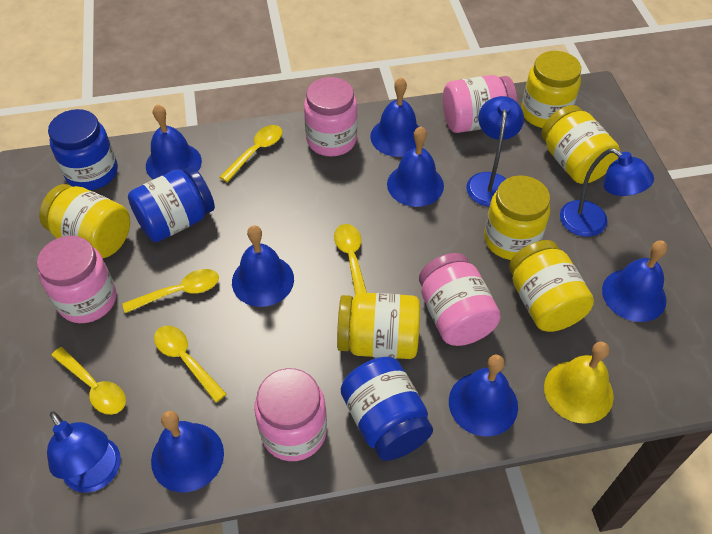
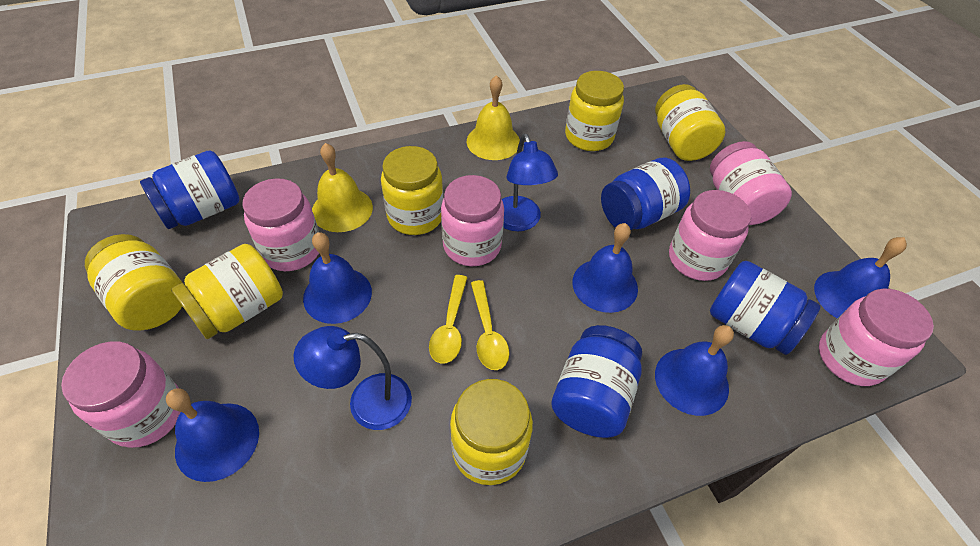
blue bell: [146,104,202,179] [151,411,224,492] [232,225,294,307] [370,77,419,157] [387,127,444,207] [449,355,518,437] [602,240,668,322] = 7 -> [166,388,259,482] [303,232,372,324] [572,223,638,313] [655,325,734,416] [814,237,907,318] = 5
blue jar: [48,109,118,190] [128,166,215,242] [341,357,433,461] = 3 -> [140,151,240,229] [551,325,642,438] [601,158,690,230] [710,261,821,355] = 4
blue lamp: [47,411,121,493] [466,96,524,207] [560,148,654,237] = 3 -> [294,326,412,430] [502,134,558,231] = 2
pink jar: [37,236,116,323] [254,368,327,461] [304,77,358,157] [419,253,501,346] [443,75,517,133] = 5 -> [61,341,181,448] [242,178,319,271] [441,175,504,266] [669,190,751,281] [710,141,792,225] [819,288,934,386] = 6
yellow bell: [544,341,614,424] = 1 -> [312,143,373,232] [467,75,520,160] = 2
yellow spoon: [51,347,126,415] [123,269,219,313] [154,325,227,403] [220,125,282,182] [334,224,367,295] = 5 -> [429,275,468,364] [471,280,509,370] = 2

